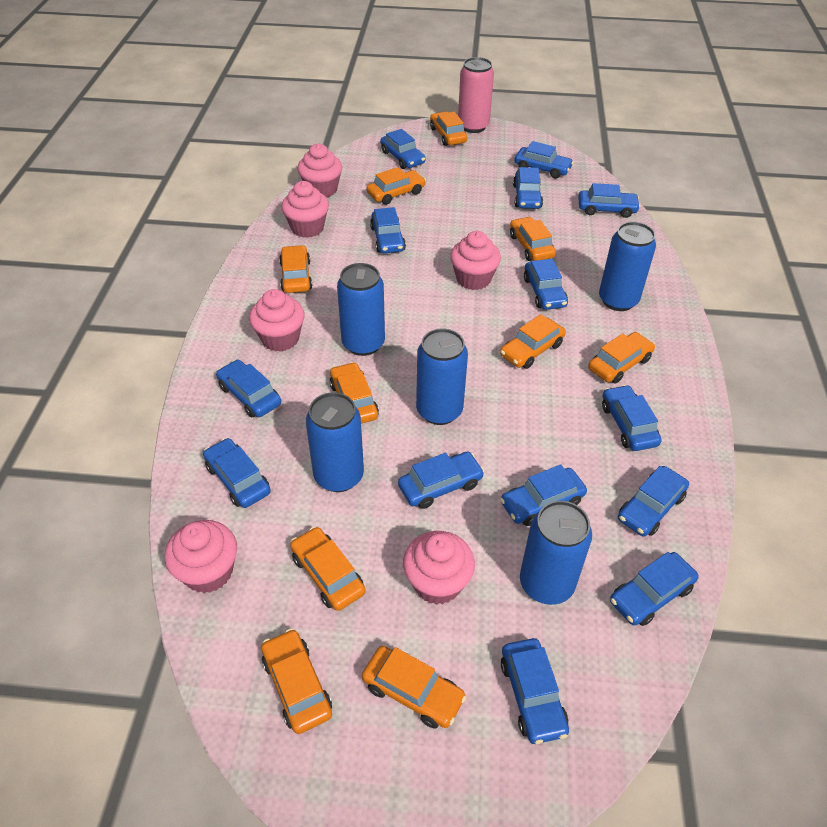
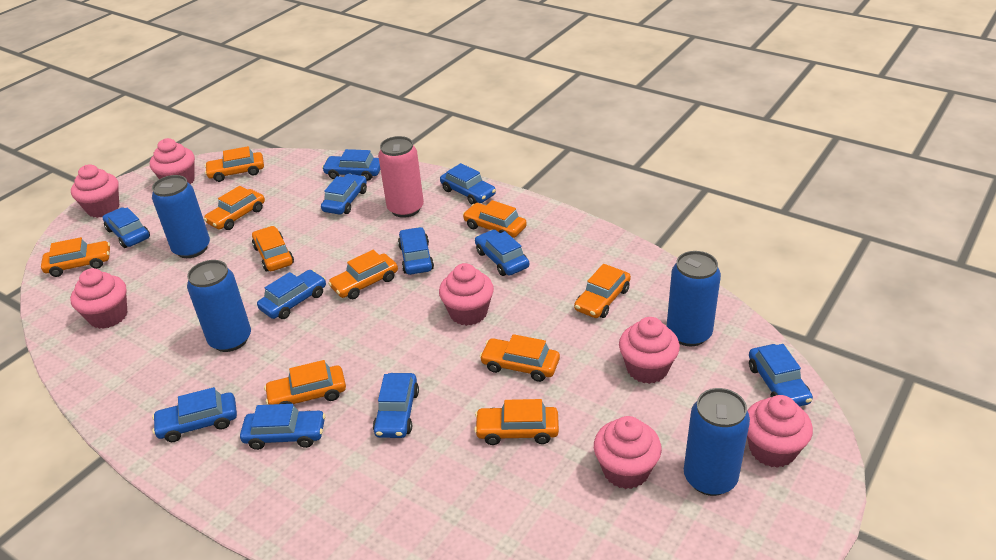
blue can: [306,392,364,492] [337,263,385,356] [416,328,468,425] [520,501,592,605] [599,222,656,311] = 5 -> [152,175,210,258] [187,260,251,352] [667,251,721,346] [684,388,750,496] = 4
blue car: [203,438,271,508] [216,360,281,417] [370,207,406,253] [380,129,426,169] [398,451,484,509] [500,464,587,526] [501,638,569,744] [513,167,543,209] [515,141,574,179] [524,259,568,310] [578,183,640,218] [602,385,661,451] [610,552,699,626] [618,466,689,536] = 14 -> [103,207,150,248] [152,387,237,442] [240,404,325,450] [257,270,326,319] [321,174,367,215] [322,149,380,181] [373,373,419,438] [398,227,434,275] [440,163,496,205] [475,229,529,276] [749,344,813,406] = 11
pink cupcake: [165,520,237,593] [249,289,304,352] [281,181,329,238] [298,144,342,198] [403,531,475,605] [450,231,501,290] = 6 -> [70,268,127,329] [71,164,119,218] [150,138,195,185] [439,263,494,326] [594,416,662,489] [619,317,680,384] [747,395,813,468] = 7

